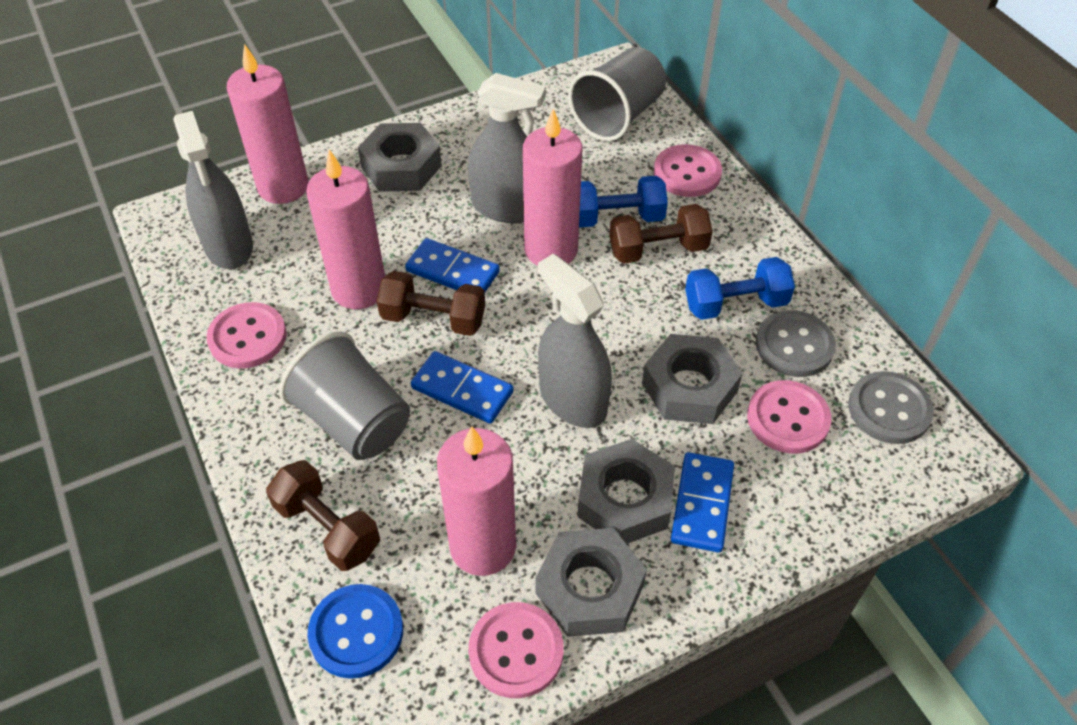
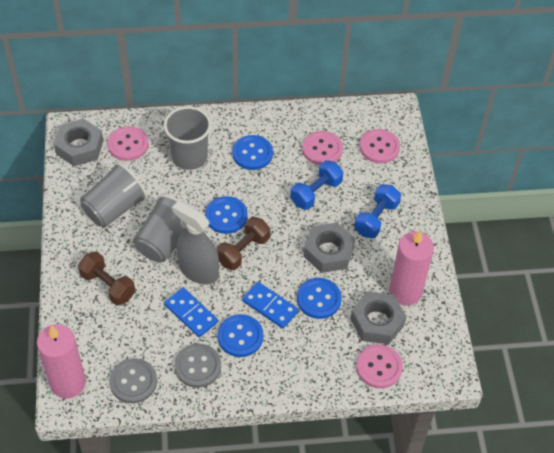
blue button: [307,584,403,679] = 1 -> [205,196,248,234] [218,314,263,357] [232,135,273,170] [297,278,342,319] = 4
blue domino: [405,238,500,292] [411,351,514,424] [671,452,734,552] = 3 -> [164,287,218,337] [242,282,299,329] = 2
brown dumbbell: [266,460,380,571] [377,271,485,336] [609,204,713,264] = 3 -> [78,251,135,306] [216,217,270,270] = 2
grey cup: [279,331,410,460] [568,47,666,141] = 2 -> [80,162,148,228] [133,194,187,262] [164,106,211,170] = 3
grey nut: [358,123,442,192] [535,528,647,637] [577,439,675,544] [642,334,743,424] = 4 -> [54,119,103,166] [304,222,355,273] [351,291,406,344] = 3
grey spray bottle: [173,111,253,269] [468,73,546,223] [538,254,612,428] = 3 -> [172,201,219,285] = 1
pink candle: [227,44,308,204] [306,149,385,309] [437,426,516,576] [523,109,582,266] = 4 -> [37,324,86,398] [389,230,434,306] = 2

